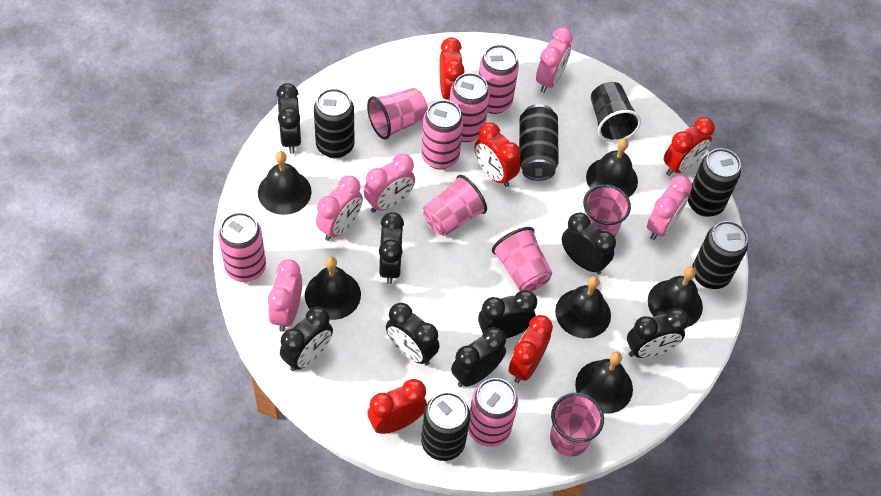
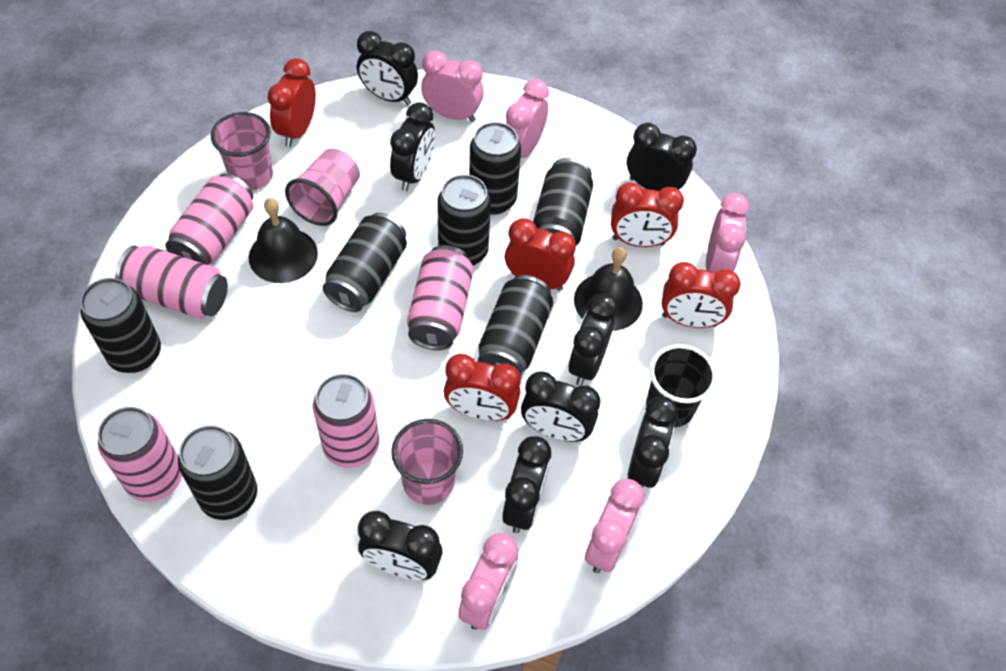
black bell: [258,151,311,215] [305,257,361,320] [555,276,611,338] [575,352,633,413] [586,138,638,197] [648,267,703,328] = 6 -> [249,198,318,283] [574,247,643,331] = 2
black can: [314,88,355,158] [421,392,470,461] [519,104,559,181] [688,148,741,217] [692,221,748,289] = 5 -> [80,278,161,373] [178,425,257,520] [323,213,407,312] [437,174,491,266] [469,122,521,215] [478,275,553,376] [533,157,593,246] = 7
pink cup: [367,88,428,140] [423,175,487,236] [492,227,552,291] [550,393,604,457] [583,184,631,237] = 5 -> [211,112,273,190] [285,148,360,226] [391,419,463,505] = 3

